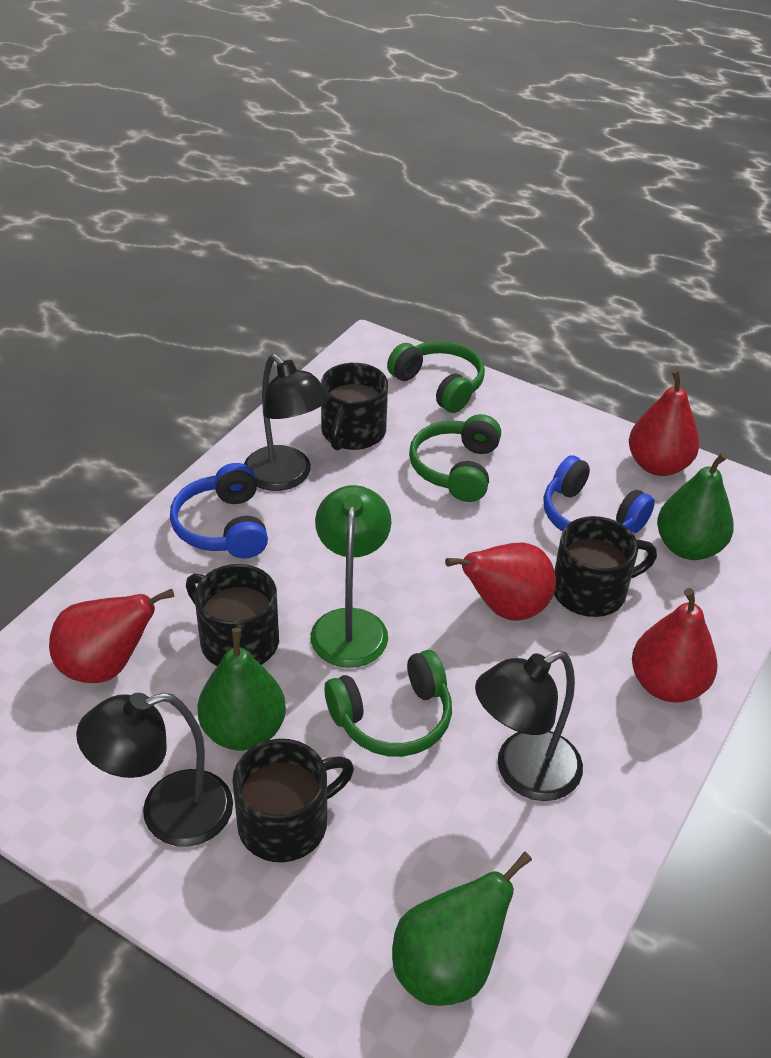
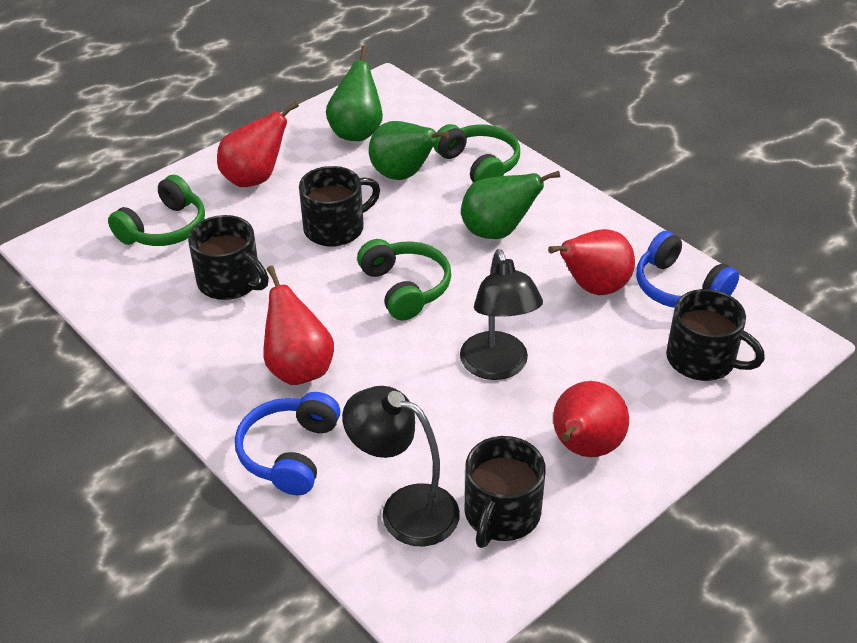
black lamp: [76,693,233,847] [244,354,330,491] [475,651,583,801] = 3 -> [342,386,460,547] [460,249,543,380] = 2
green lamp: [310,485,391,668] = 1 -> none = 0

